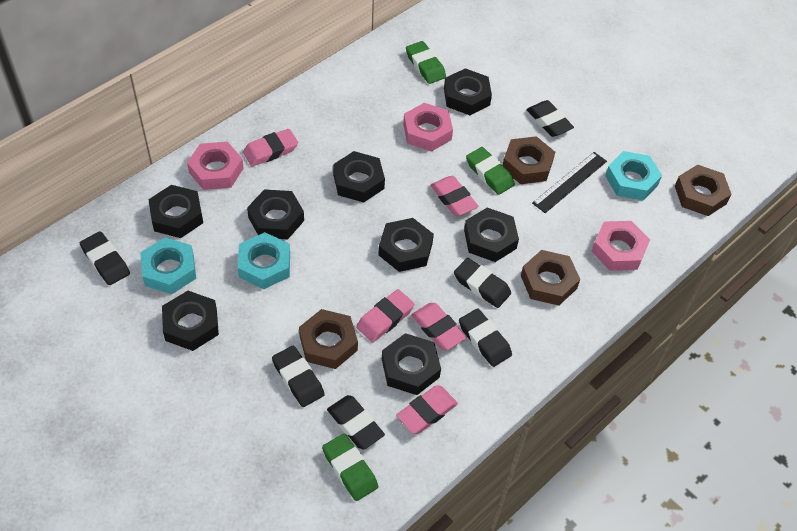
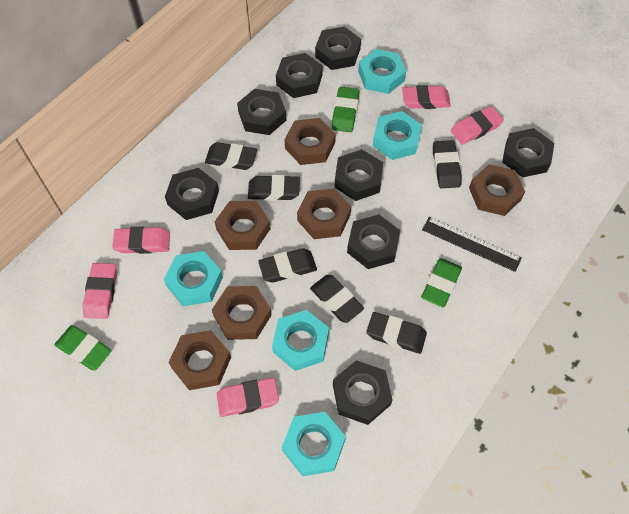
brown nut: [299,309,358,369] [503,136,555,184] [521,250,580,306] [675,165,732,216] = 4 -> [168,330,231,390] [212,286,272,340] [215,201,271,250] [284,118,336,165] [297,188,351,239] [469,164,525,216] = 6
pink nut: [187,142,244,190] [403,103,453,152] [592,221,650,271] = 3 -> none = 0
turquoise nut: [140,237,196,294] [238,232,290,289] [605,151,662,201] = 3 -> [164,251,223,306] [272,310,329,371] [282,412,346,476] [358,49,406,94] [373,111,422,160] = 5

